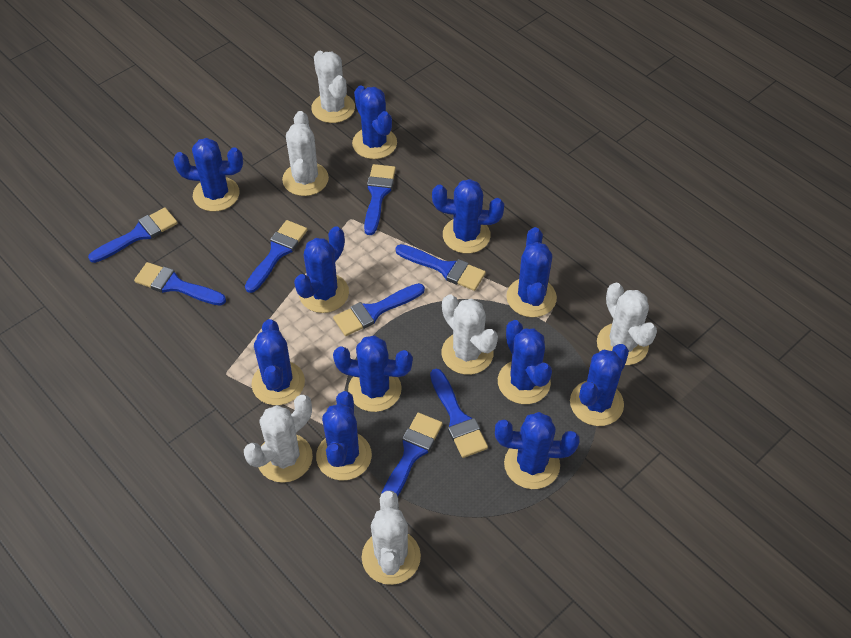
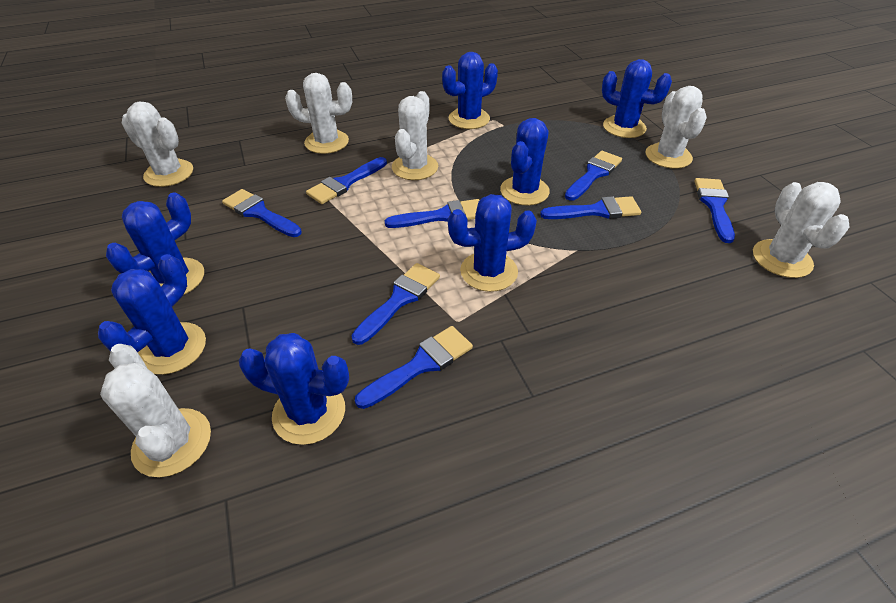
blue cactus: [173,138,243,212] [251,319,305,405] [294,226,349,313] [316,391,372,481] [333,335,413,412] [352,86,397,159] [432,179,504,253] [495,412,579,489] [498,320,552,404] [506,227,557,317] [570,344,629,426] = 11 -> [98,254,206,375] [106,193,204,295] [239,333,349,445] [442,52,498,129] [448,194,537,292] [500,118,550,206] [602,59,672,138] = 7

